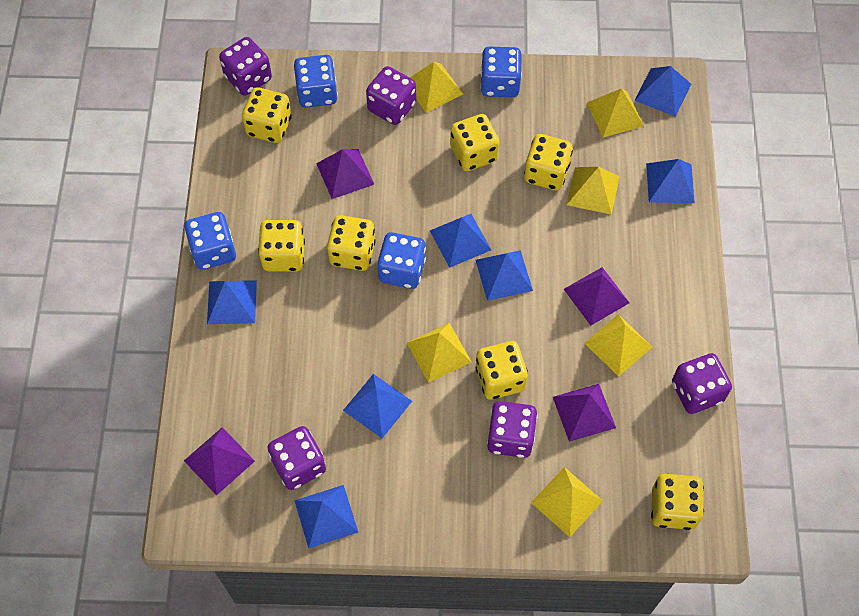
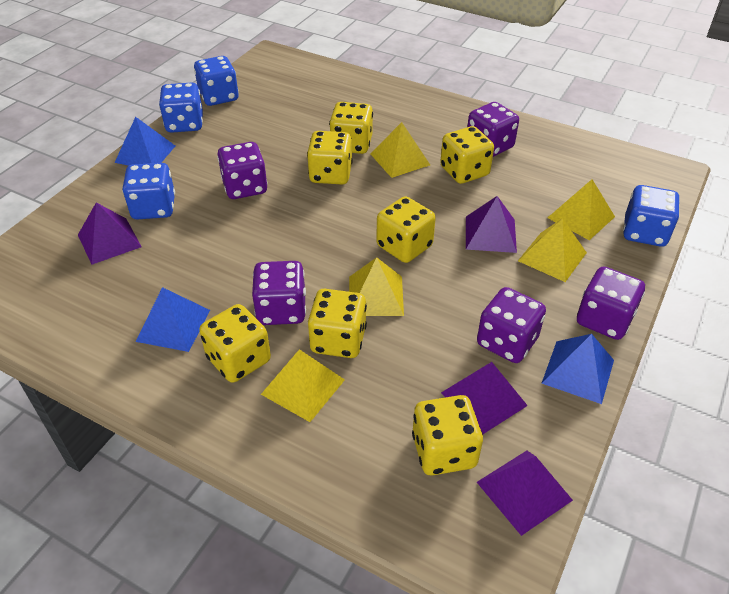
blue pyramid: [207,280,257,324] [294,485,358,548] [343,374,412,438] [430,214,491,268] [476,250,533,301] [635,66,691,117] [646,159,695,203] = 7 -> [115,117,175,166] [135,287,210,352] [542,334,614,404] = 3
yellow pyramid: [407,323,472,383] [410,62,463,113] [531,467,603,537] [566,167,620,215] [585,314,652,377] [587,89,644,138] = 6 -> [261,349,345,422] [349,257,404,316] [371,122,430,178] [518,218,587,282] [548,179,615,240] = 5

